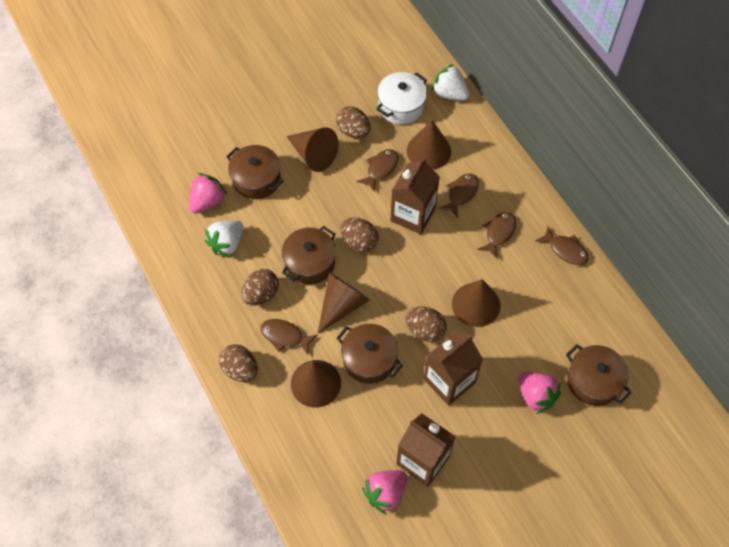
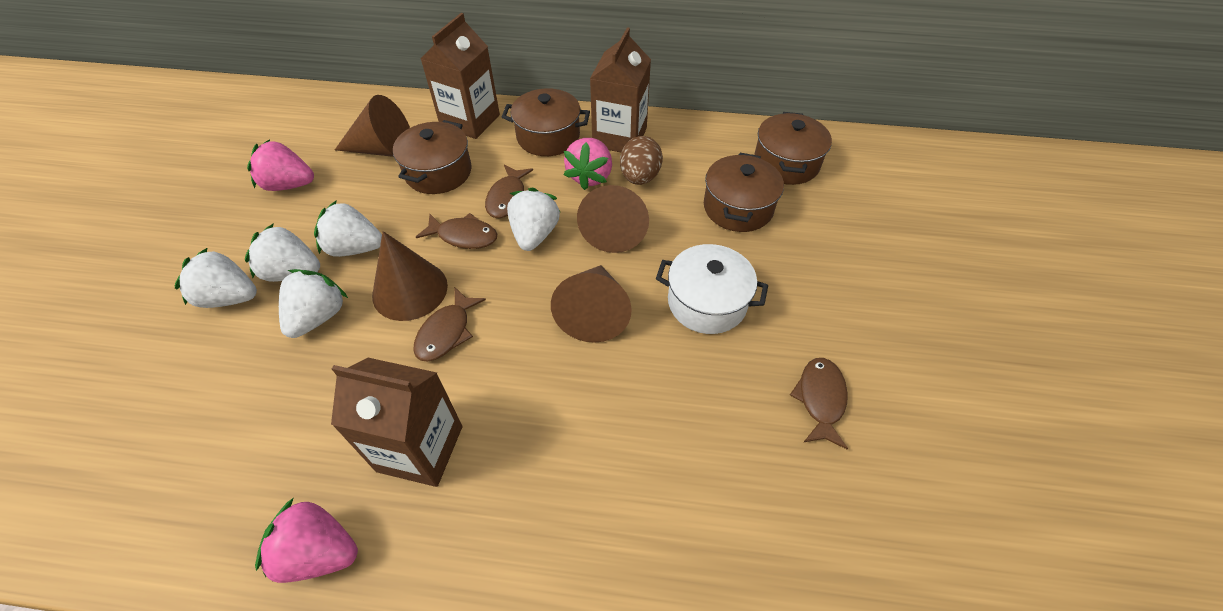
brown cone: [286,127,338,172] [291,360,341,408] [317,272,370,334] [407,120,451,170] [452,279,500,327] = 5 -> [335,95,410,157] [372,231,448,321] [551,265,632,343] [577,185,649,253] = 4
brown egg: [219,344,258,382] [241,269,279,306] [336,106,371,138] [340,217,379,252] [406,306,447,342] = 5 -> [620,136,663,185] = 1
brown fish: [260,319,317,355] [357,149,399,192] [439,173,479,218] [477,212,516,259] [536,226,589,265] = 5 -> [413,287,486,361] [416,213,497,249] [485,165,533,218] [790,358,848,449] = 4
white strawberry: [205,220,243,257] [432,64,469,101] = 2 -> [175,247,257,308] [245,223,320,282] [279,269,348,338] [314,200,382,257] [507,188,560,251] = 5

